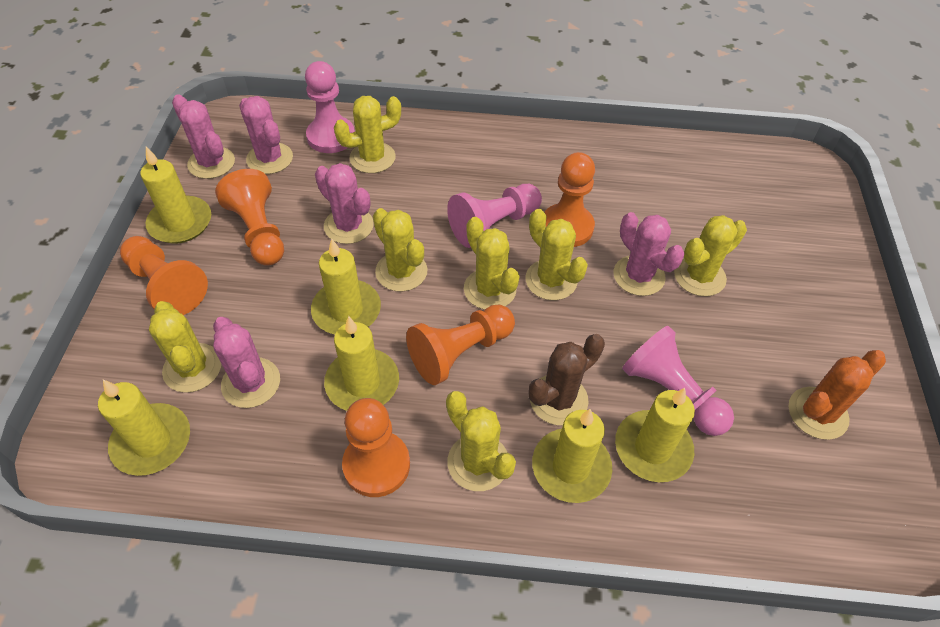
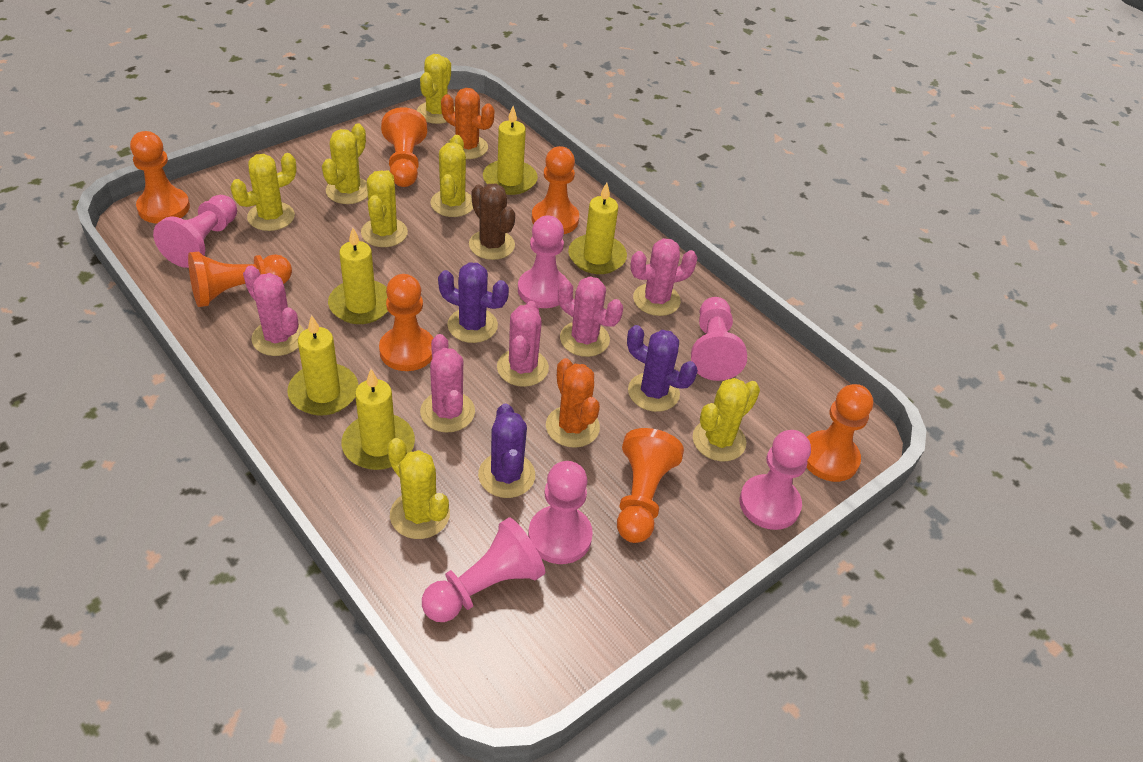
orange cactus: [788,350,886,440] = 1 -> [441,88,494,159] [546,358,600,448] = 2
orange pawn: [120,236,208,315] [215,169,284,266] [342,398,410,497] [406,304,515,385] [544,152,595,247] = 5 -> [130,131,190,224] [188,252,292,307] [379,274,433,371] [381,107,427,187] [532,146,579,234] [617,428,684,543] [806,384,873,482] = 7
pink pawn: [305,61,355,153] [447,184,542,248] [622,326,734,436] = 3 -> [153,195,237,268] [422,517,545,622] [518,215,567,308] [528,461,593,564] [691,297,747,381] [740,430,811,530] = 6
purple cactus: none = 0 -> [438,262,509,343] [478,404,535,498] [627,325,698,412] = 3
yellow candle: [98,380,190,476] [140,147,211,244] [311,239,381,335] [324,316,399,411] [532,409,612,503] [615,388,695,482] = 6 -> [287,315,358,416] [328,228,388,324] [342,369,415,470] [483,106,538,195] [568,182,627,274] = 5

